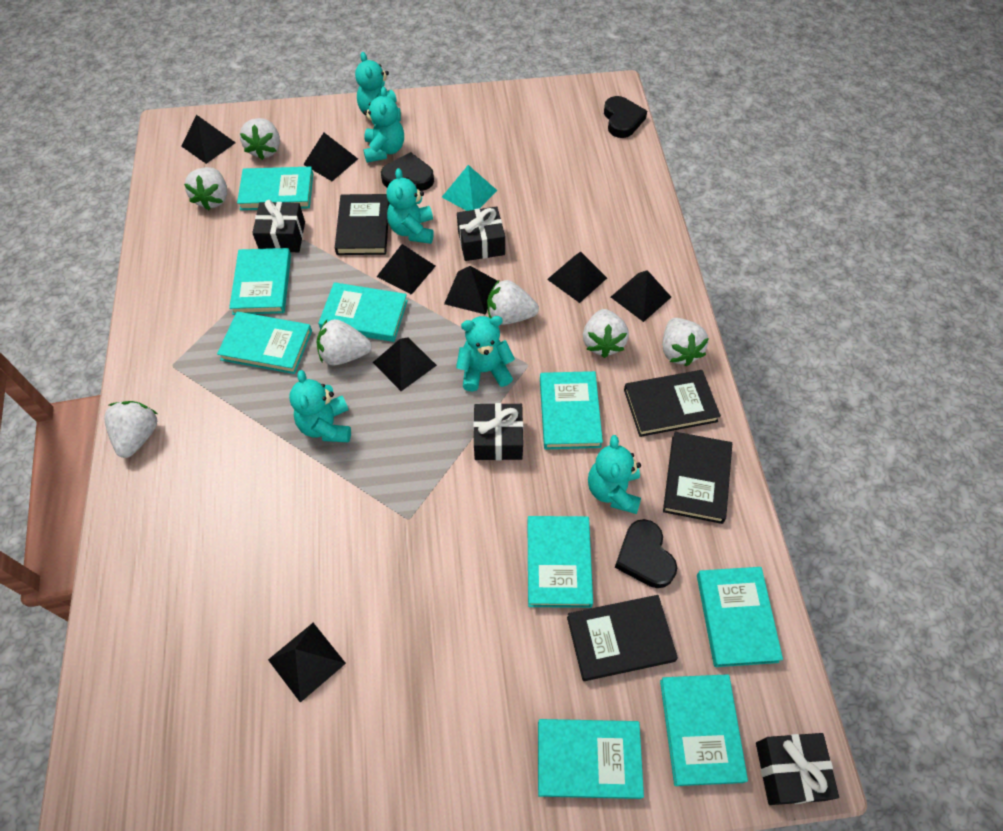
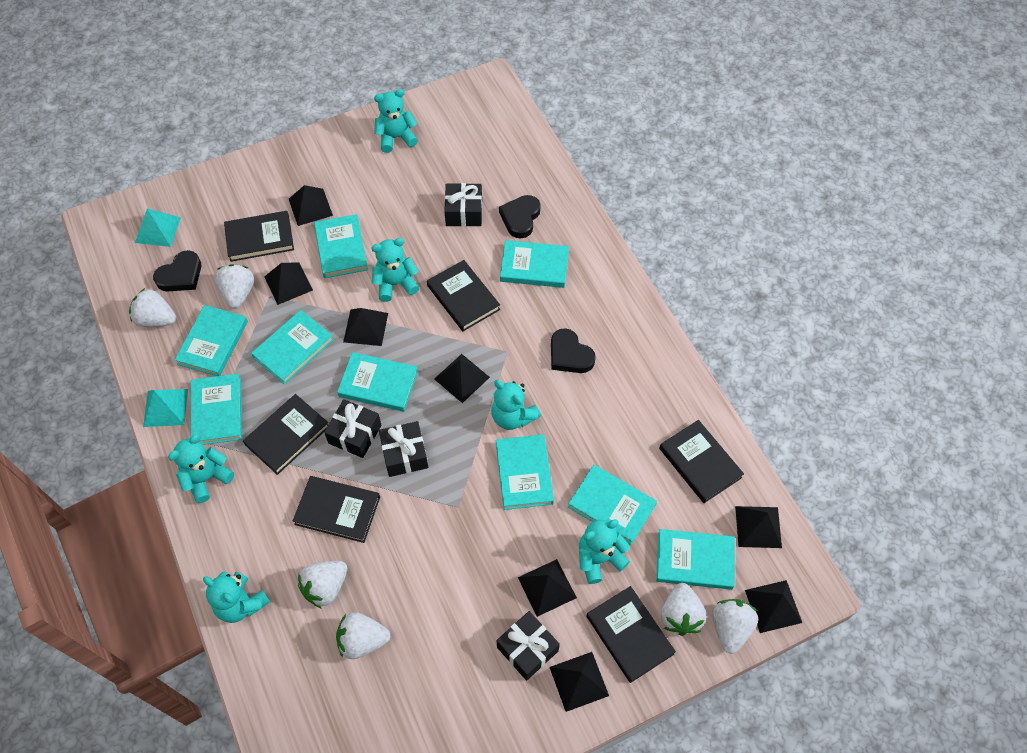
black book: [335,194,390,255] [567,595,678,681] [624,370,721,437] [663,432,732,524] = 4 -> [224,211,294,262] [243,394,328,475] [293,476,380,543] [427,260,500,331] [586,586,676,683] [659,420,744,503] = 6
turquoise pyramid: [442,165,498,211] = 1 -> [135,209,181,247] [143,389,188,427] = 2
white strawberry: [104,401,157,458] [184,167,227,210] [240,118,280,160] [316,319,372,366] [487,279,539,325] [583,309,629,358] [663,318,709,367] = 7 -> [129,288,176,327] [215,264,254,309] [298,561,347,609] [336,612,390,659] [661,583,706,636] [713,599,758,654] = 6

